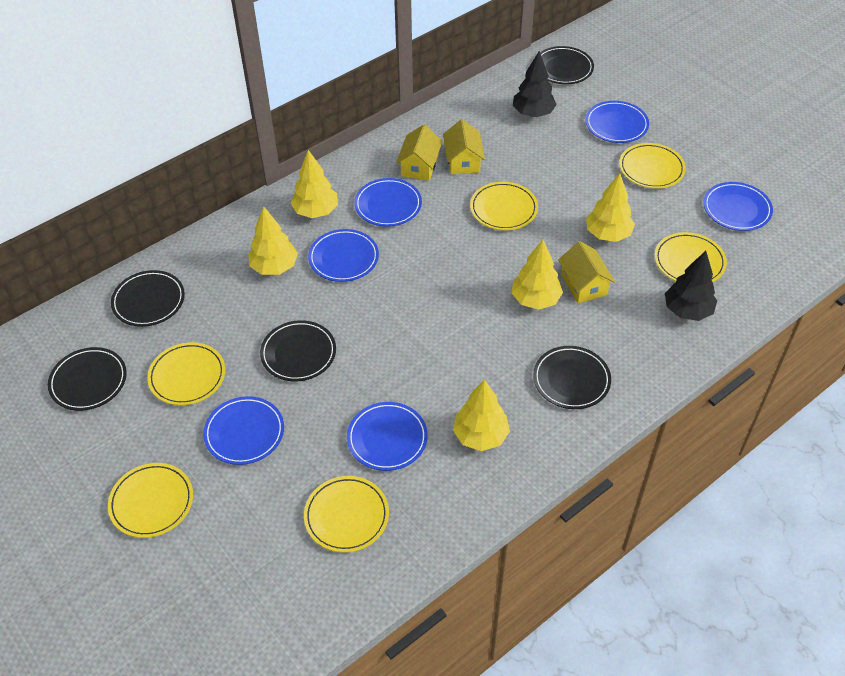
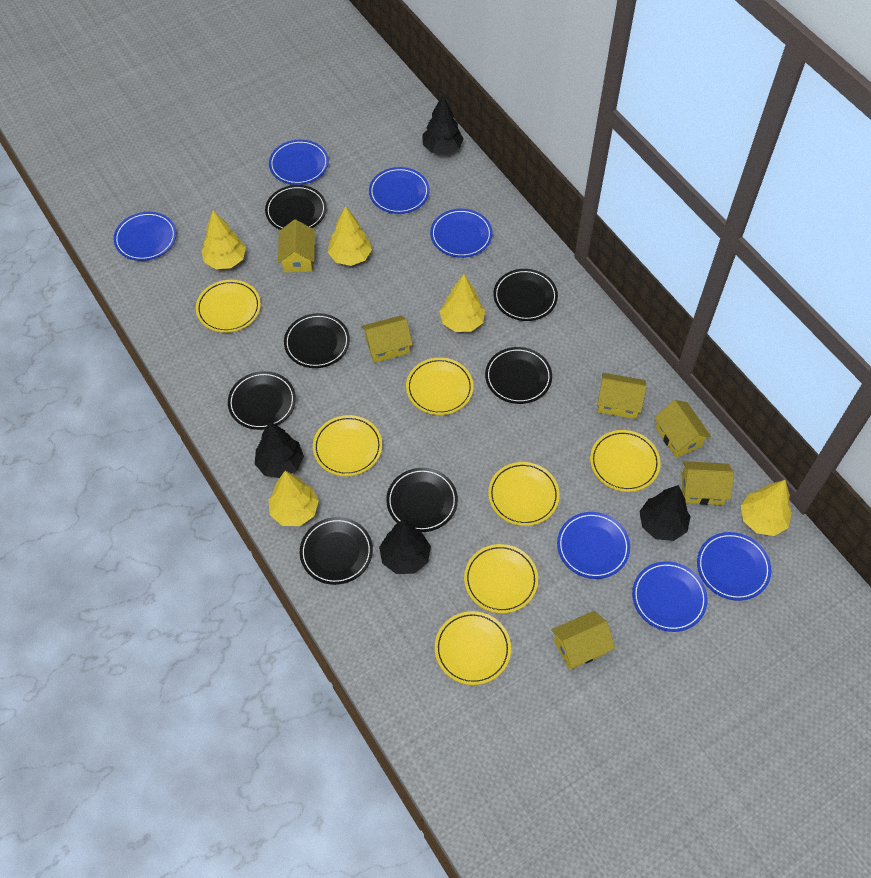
black plate: [48,347,127,411] [111,270,185,327] [260,320,336,381] [533,346,611,409] [540,46,594,84] = 5 -> [228,371,296,430] [265,185,327,230] [284,313,350,368] [300,517,373,585] [386,468,458,532] [485,347,552,404] [493,269,558,321] = 7
black tree: [513,51,557,117] [665,251,717,321] = 2 -> [255,421,304,478] [379,519,431,574] [422,95,464,155] [639,485,691,541] = 4
blue plate: [203,396,284,465] [308,229,379,282] [347,402,428,471] [354,178,422,227] [586,101,649,143] [703,182,773,231] = 6 -> [114,212,176,261] [269,140,329,185] [369,167,430,214] [430,209,492,258] [557,512,630,579] [632,561,708,632] [697,532,772,601] = 7
yellow house: [396,125,443,181] [443,119,485,175] [558,241,615,303] = 3 -> [278,219,315,272] [361,315,413,363] [551,611,615,670] [597,373,647,419] [654,400,711,458] [682,461,734,505] = 6
yellow plate: [108,463,193,538] [147,342,225,405] [304,476,389,553] [470,182,538,230] [619,143,686,189] [655,232,727,282] = 6 -> [196,280,261,333] [313,415,382,476] [406,358,473,415] [435,611,511,685] [464,544,538,613] [488,462,560,526] [590,430,661,492] = 7

